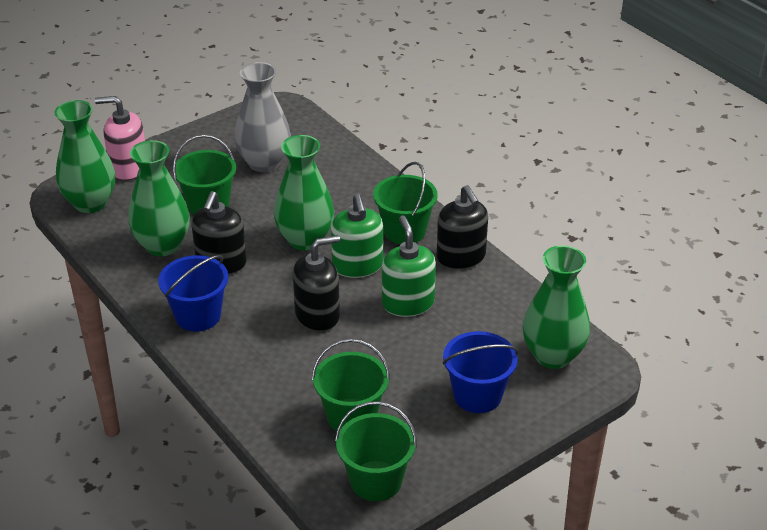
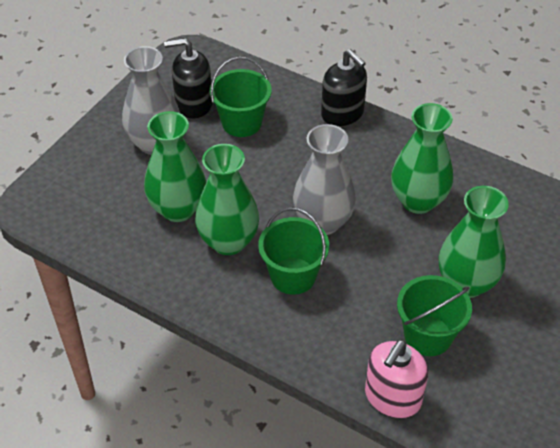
black soap dispenser: [191,191,247,275] [293,235,340,331] [437,185,488,269] = 3 -> [164,38,212,119] [321,49,367,127] = 2
blue bucket: [158,255,228,332] [442,331,518,413] = 2 -> none = 0
green bucket: [173,135,236,215] [312,339,390,431] [335,401,417,501] [373,162,438,244] = 4 -> [210,57,272,137] [258,207,329,295] [397,275,472,356] = 3
green soap dispenser: [331,194,383,278] [382,216,436,317] = 2 -> none = 0
grey vase: [234,62,291,172] = 1 -> [122,46,180,155] [293,124,356,235] = 2

